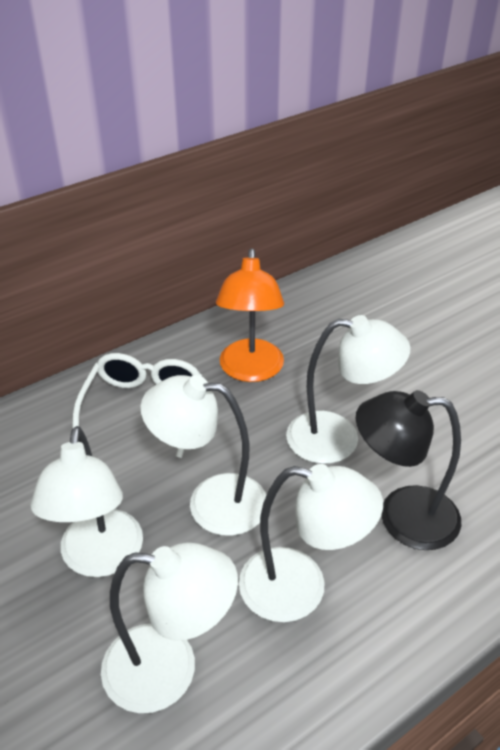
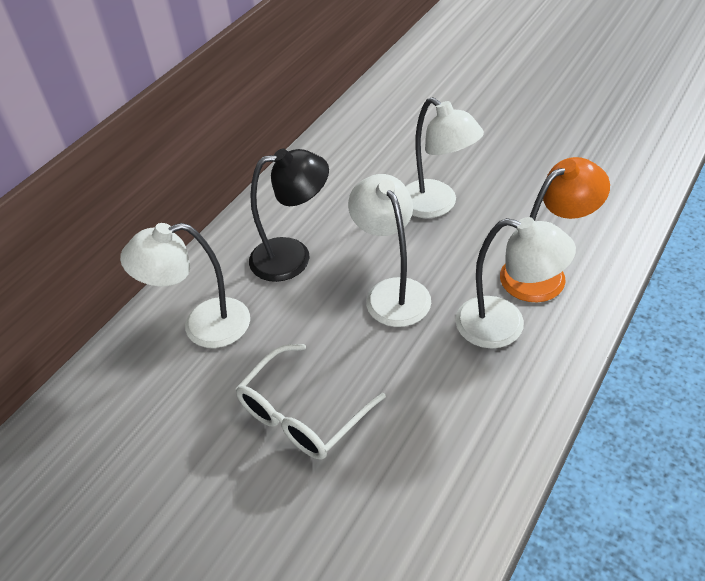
white lamp: [30,426,143,577] [101,542,238,713] [140,375,266,536] [239,464,383,623] [286,315,411,464] = 5 -> [120,223,250,348] [348,174,431,327] [406,97,484,218] [455,217,576,349] = 4

